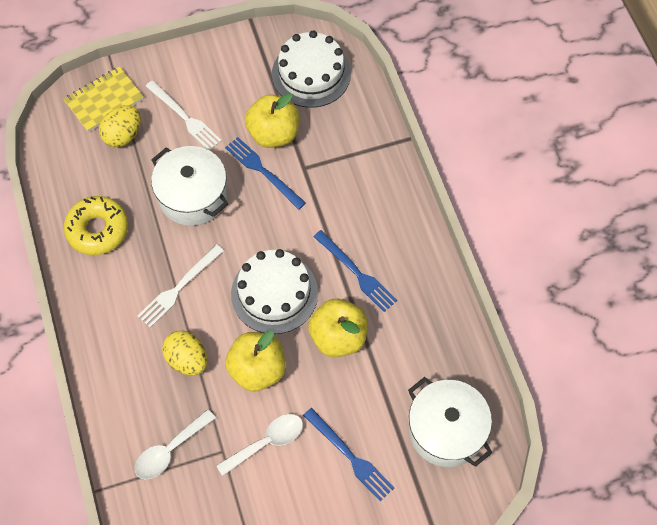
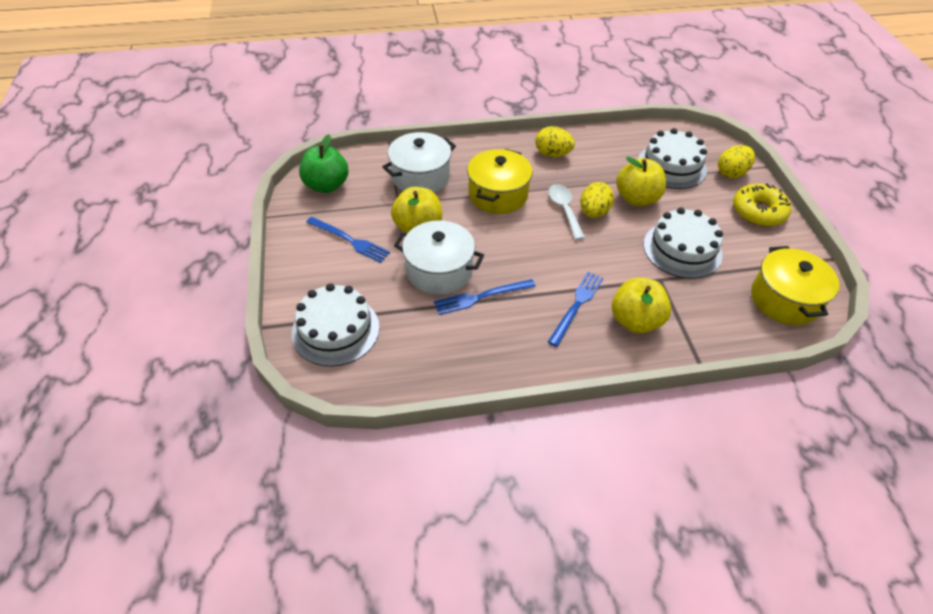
green apple: none = 0 -> [299,134,349,193] = 1
white cake: [231,249,318,334] [272,30,351,108] = 2 -> [292,283,379,367] [638,128,707,189] [643,207,723,279] = 3
white fork: [137,244,224,328] [146,80,222,151] = 2 -> none = 0
white spoon: [135,409,216,479] [216,414,303,476] = 2 -> [548,184,585,240] = 1
yellow egg: [99,105,141,147] [162,331,207,375] = 2 -> [535,126,575,157] [580,182,614,218] [718,145,755,178] = 3
yellow notebook: [64,66,144,132] = 1 -> none = 0
yellow pot: none = 0 -> [467,149,533,214] [751,246,839,325] = 2

